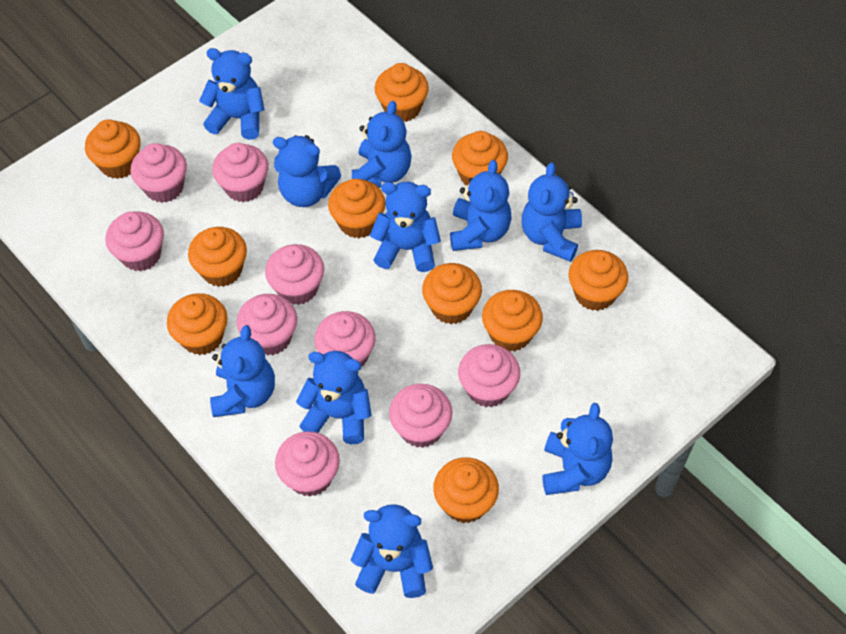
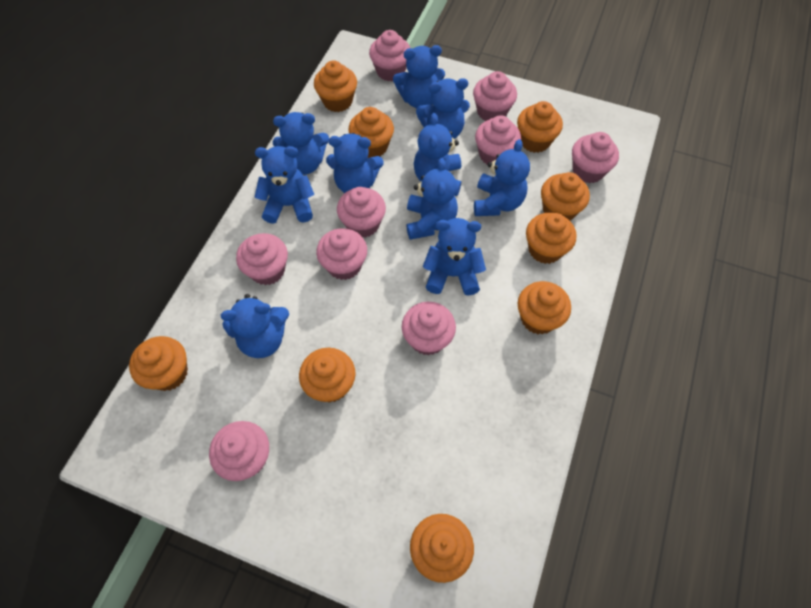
orange cupcake: [85,119,141,179] [167,293,227,355] [188,227,247,287] [328,179,386,238] [375,63,429,122] [422,263,482,324] [433,457,499,523] [452,131,508,185] [482,290,543,351] [569,250,628,311] = 10 -> [129,336,188,391] [299,348,356,403] [314,60,357,112] [348,107,394,158] [410,514,474,583] [517,101,563,153] [517,281,571,335] [526,213,576,264] [541,172,590,221] = 9

